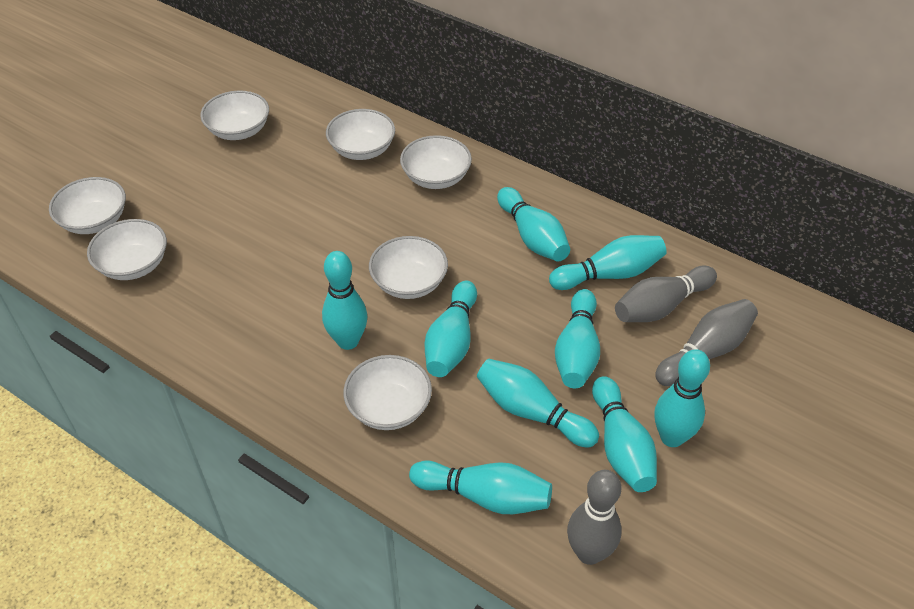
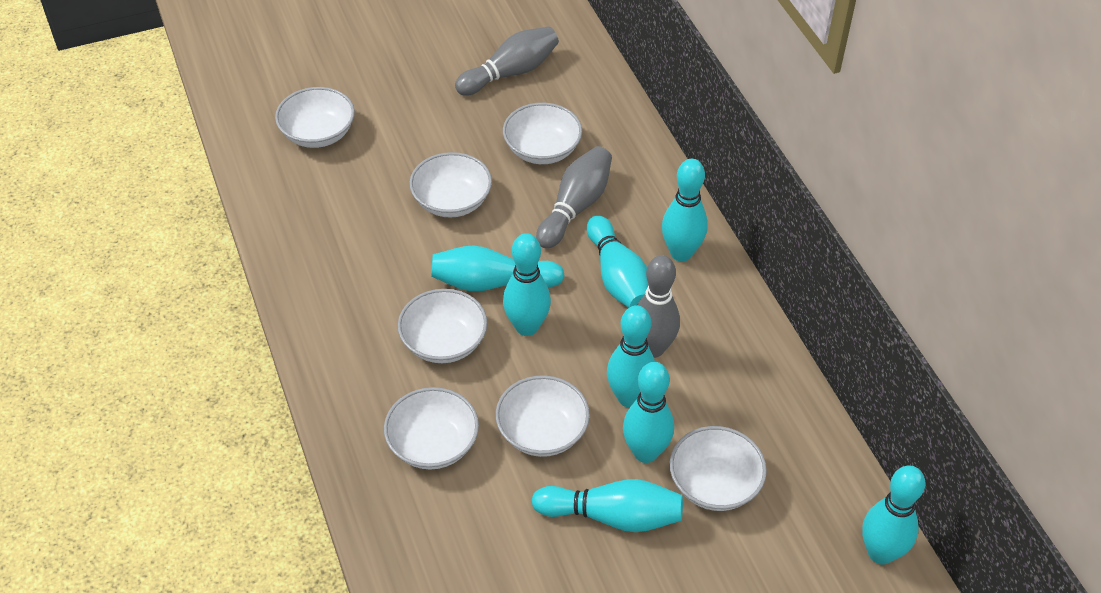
turquoise bowling pin: [322,251,367,350] [409,461,552,514] [425,281,477,377] [477,359,599,447] [497,187,570,261] [549,235,667,290] [555,289,600,388] [592,376,657,492] [654,349,710,447] = 9 -> [431,245,565,291] [503,233,551,336] [532,479,683,532] [587,215,648,308] [607,305,655,407] [623,362,674,463] [662,159,708,261] [862,466,925,565] = 8

